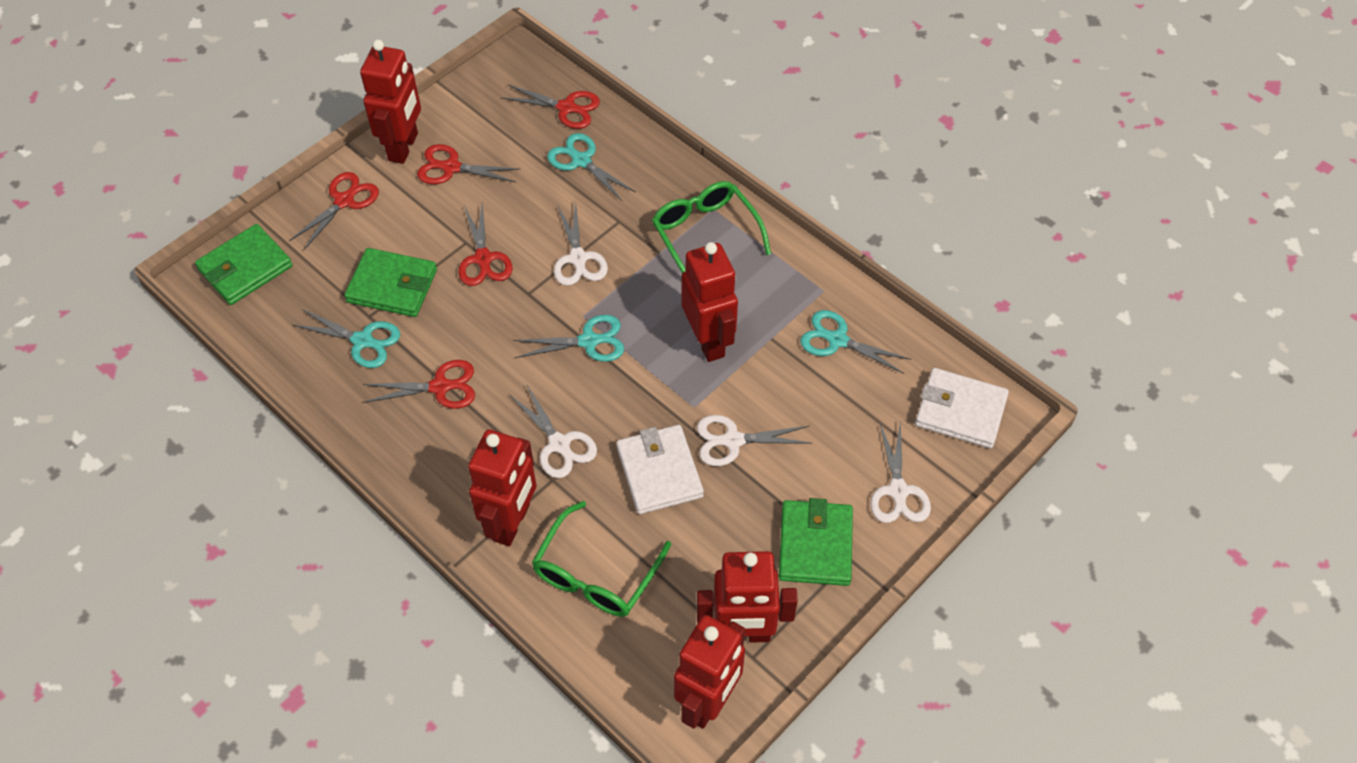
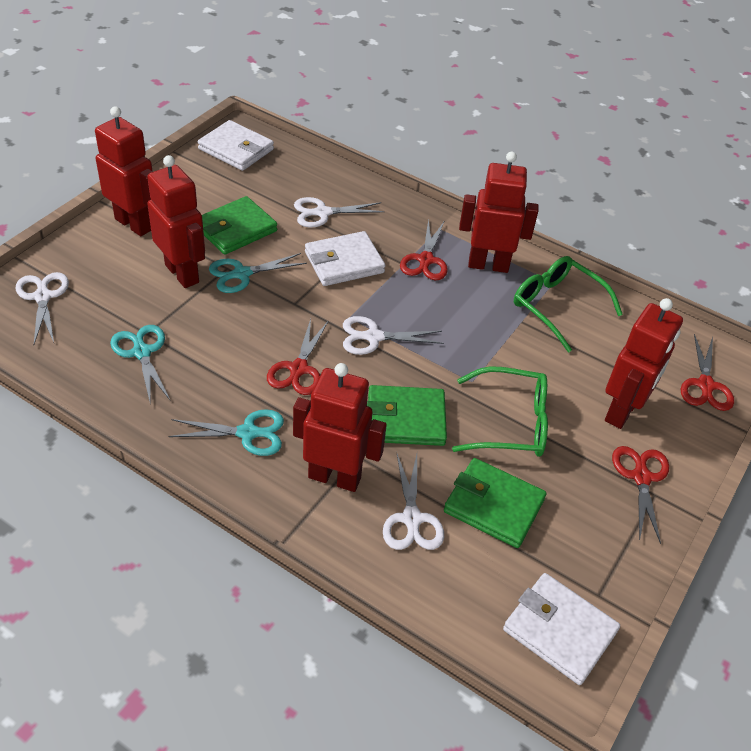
red scissors: [289,172,379,250] [363,360,475,409] [417,144,520,184] [458,203,513,286] [501,84,600,129] = 5 -> [267,319,329,395] [400,219,448,280] [612,446,669,544] [681,334,734,411] = 4
turquoise scissors: [292,309,400,368] [513,315,624,362] [547,133,636,202] [800,310,911,374] = 4 -> [110,325,170,405] [169,409,284,456] [209,253,307,293] = 3
white wallet: [617,425,704,514] [915,368,1009,448] = 2 -> [198,120,274,171] [305,231,385,286] [503,573,620,685] = 3

